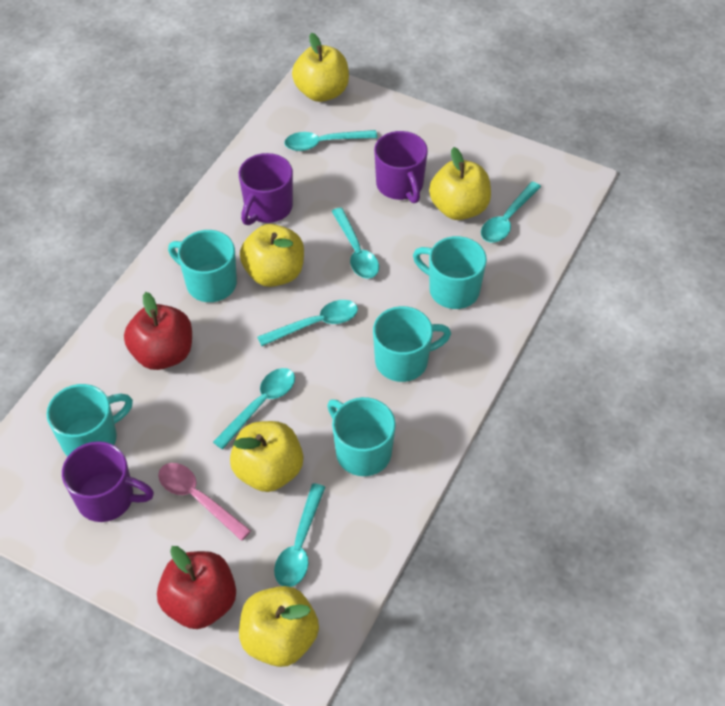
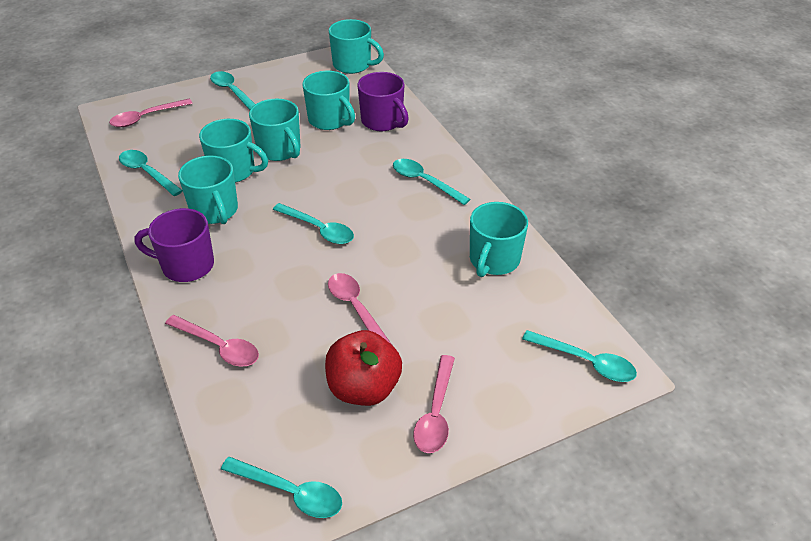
pink spoon: [158,463,251,541] = 1 -> [109,99,193,127] [165,315,259,367] [328,273,393,346] [413,355,455,453] = 4
purple mug: [62,441,154,522] [239,153,293,225] [374,131,428,203] = 3 -> [135,208,214,282] [357,72,409,131] = 2
red apple: [124,292,192,370] [157,546,236,629] = 2 -> [325,330,402,406] = 1
turquoise mug: [47,384,133,456] [168,230,237,302] [327,397,396,476] [373,306,451,382] [413,236,487,309] = 5 -> [178,155,238,224] [199,119,268,183] [249,99,300,161] [302,71,355,130] [329,19,384,74] [470,202,528,277] = 6
yellow apple: [230,421,303,492] [239,586,319,667] [240,224,304,287] [292,33,349,102] [429,147,491,220] = 5 -> none = 0

